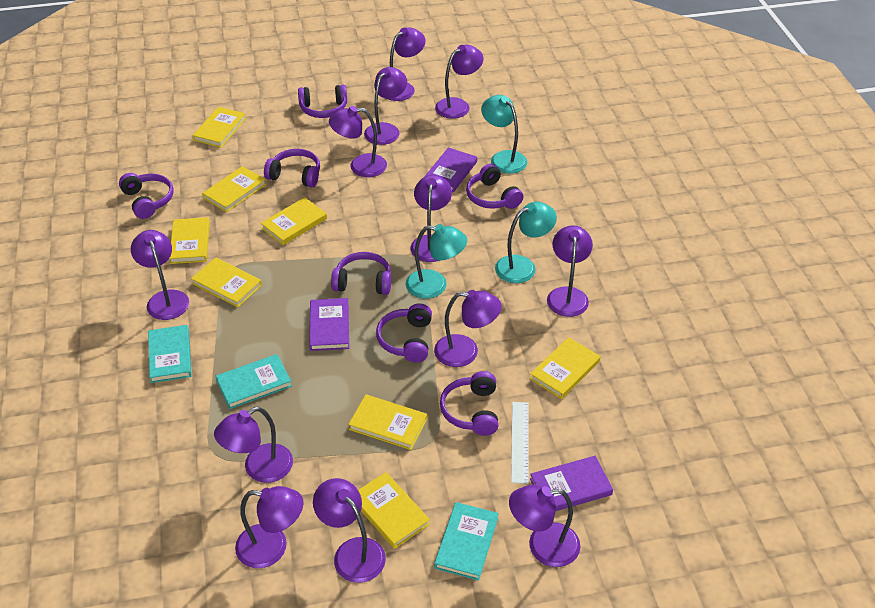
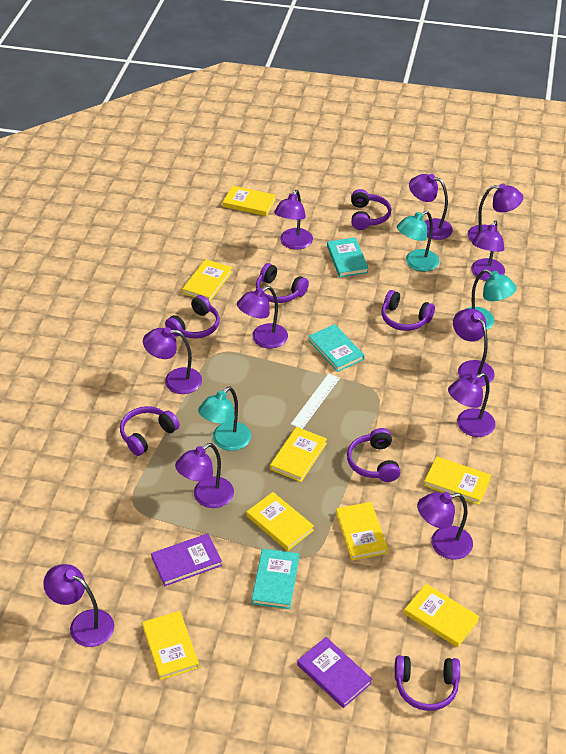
purple book: [309,298,349,351] [424,148,477,192] [530,456,613,511] = 3 -> [151,533,222,586] [297,637,372,708] = 2
purple lamp: [131,230,189,320] [214,407,293,483] [235,486,304,568] [313,478,386,583] [329,106,387,177] [364,67,407,145] [386,27,426,101] [411,175,452,262] [434,290,502,367] [435,45,484,119] [509,485,580,567] [547,225,593,317] = 12 -> [43,564,114,647] [143,327,202,394] [175,443,234,508] [237,286,288,349] [274,190,313,250] [409,174,453,240] [417,492,473,560] [448,373,495,437] [453,309,495,386] [468,184,523,241] [471,221,505,281] = 11

